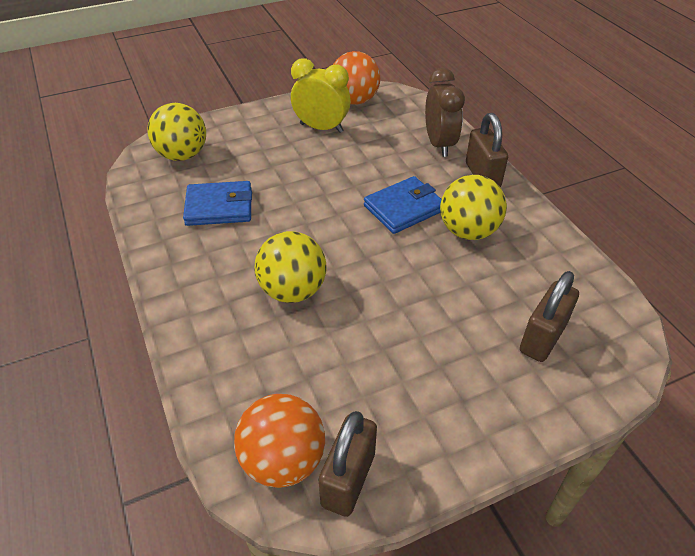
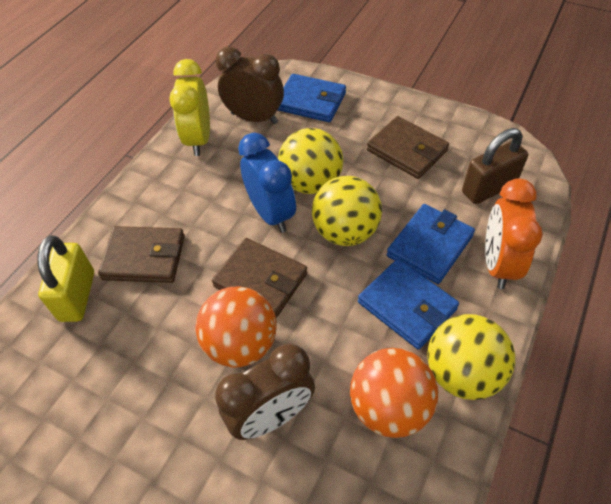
blue clock: none = 0 -> [238,133,296,233] = 1
blue wallet: [183,181,252,226] [364,176,441,234] = 2 -> [278,74,346,122] [358,259,459,349] [387,204,475,284] = 3
brown clock: [425,68,465,157] = 1 -> [215,344,315,440] [216,47,284,124] = 2
brown padlock: [319,411,377,517] [466,113,508,187] [520,271,579,362] = 3 -> [462,128,528,204] = 1
brown wallet: none = 0 -> [98,226,185,283] [212,238,308,318] [367,116,449,179] = 3
orange clock: none = 0 -> [485,178,543,289] = 1
yellow padlock: none = 0 -> [38,236,94,322] = 1

